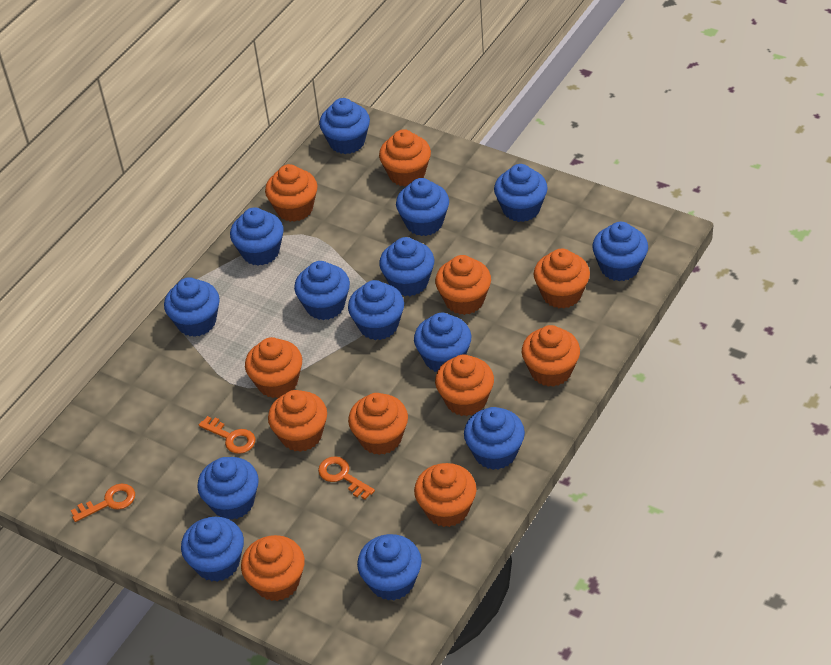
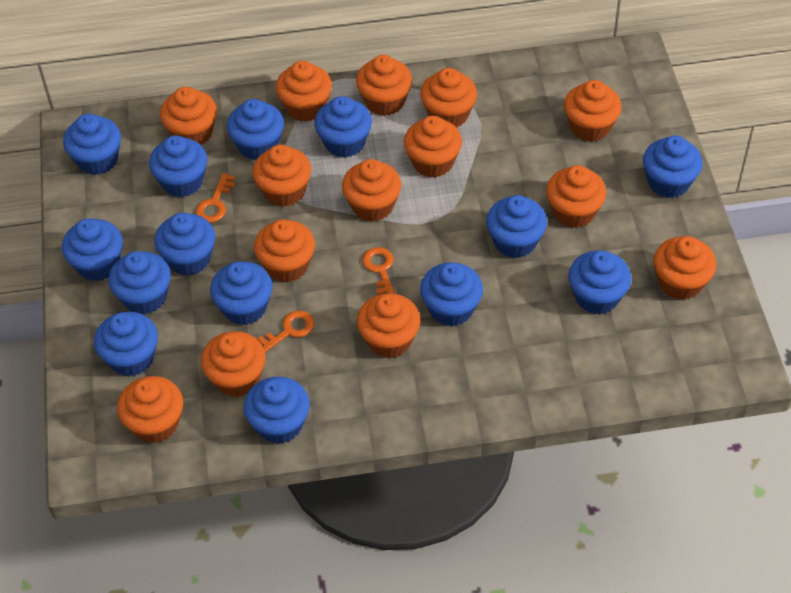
orange cupcake: [241,535,305,601] [245,337,302,398] [265,164,317,222] [268,390,327,452] [348,393,408,455] [379,129,431,187] [414,463,477,527] [435,255,491,315] [435,354,494,416] [522,325,580,387] [534,249,590,308] = 11 -> [117,376,183,443] [160,87,217,145] [201,331,266,397] [253,145,311,207] [254,219,315,282] [276,61,332,122] [342,159,401,222] [356,55,412,116] [357,293,420,358] [404,116,462,178] [420,68,477,128] [546,165,606,228] [564,80,622,142] [654,236,716,300] = 14

